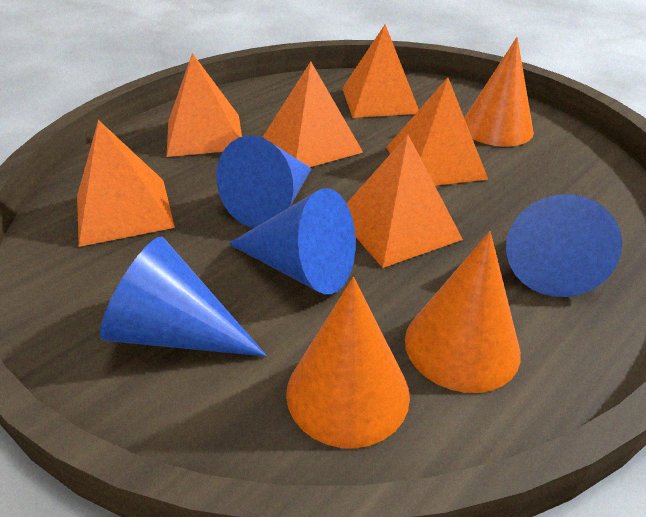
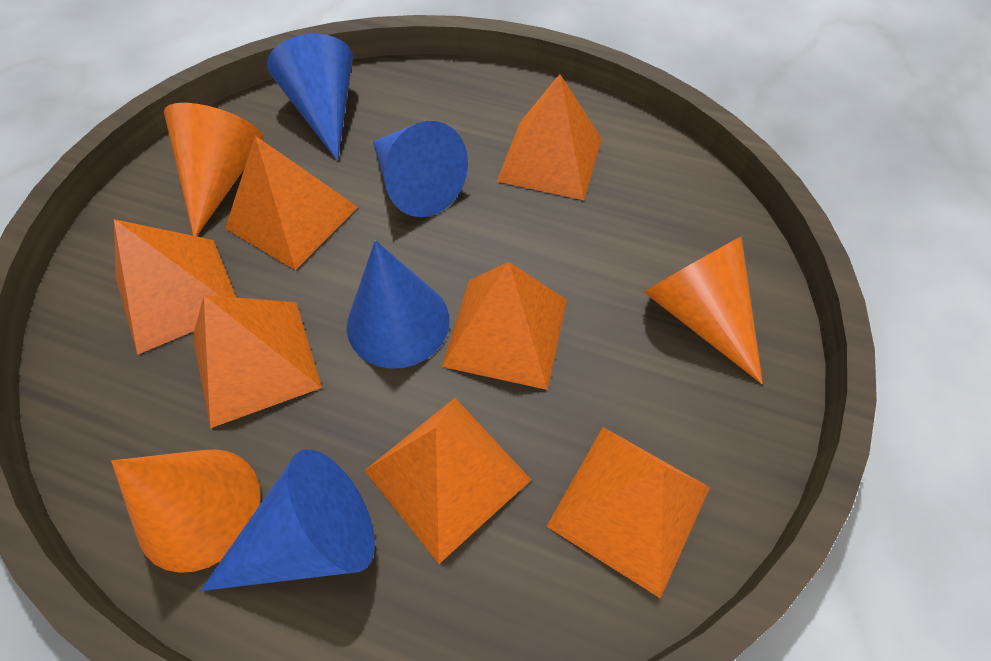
orange pyramid: [77,120,175,247] [167,53,242,157] [263,61,363,167] [342,25,419,118] [346,135,463,268] [386,77,488,186] = 6 -> [114,219,236,355] [193,295,322,428] [225,136,358,270] [364,398,531,564] [442,262,567,390] [497,74,602,200] [546,427,710,598] = 7

